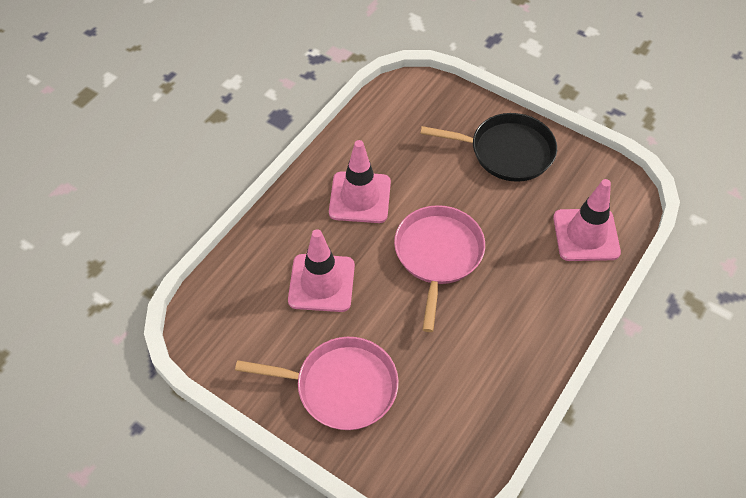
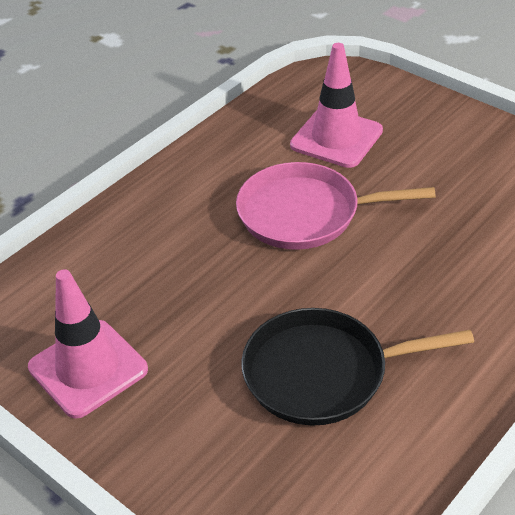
pink pan: [235,337,399,430] [394,205,485,332] = 2 -> [236,162,436,250] = 1
pink traffic cone: [288,229,355,312] [329,140,391,223] [553,179,621,261] = 3 -> [28,269,148,419] [290,43,383,168] = 2

